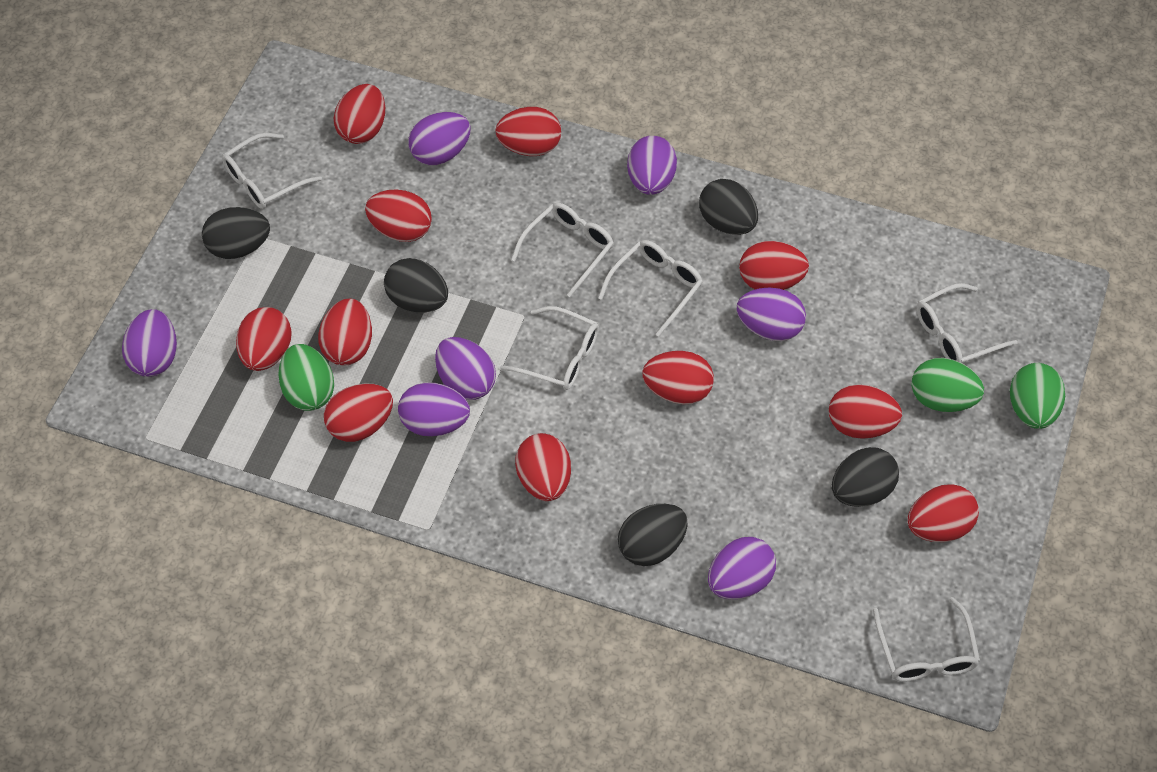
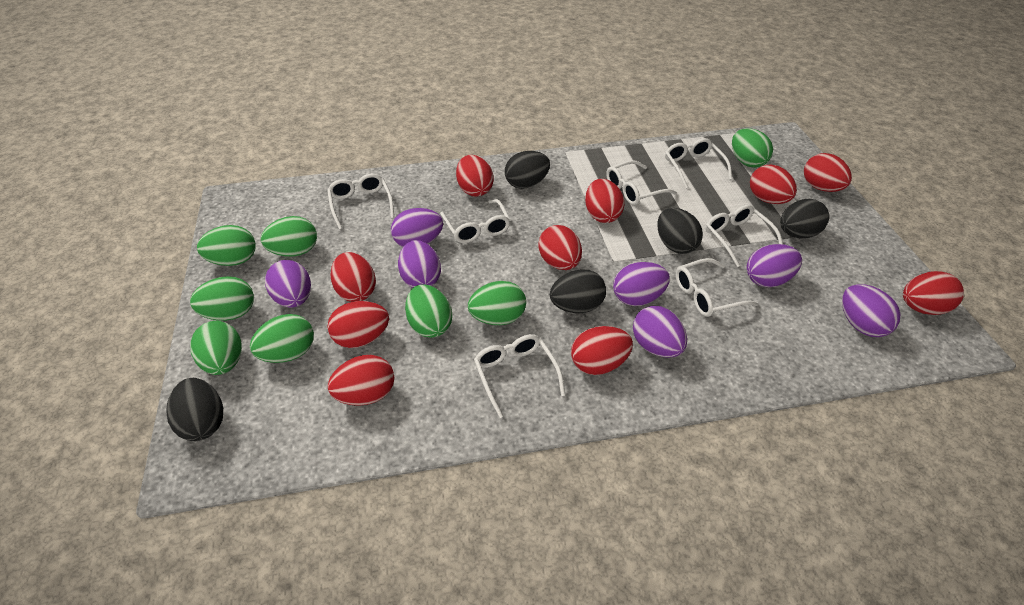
green egg: [278,344,334,411] [912,358,984,412] [1010,363,1065,429] = 3 -> [190,276,254,321] [190,321,242,375] [197,225,256,266] [250,314,314,363] [261,216,317,257] [405,284,452,338] [468,281,526,325] [732,128,773,168] = 8
red egg: [236,307,292,371] [318,299,372,365] [324,384,393,442] [334,84,385,144] [365,190,432,242] [495,107,561,156] [515,433,571,501] [642,351,714,404] [739,241,809,290] [829,384,902,439] [908,484,979,542] = 11 -> [327,301,389,348] [328,355,394,406] [330,252,376,302] [456,155,494,197] [538,225,582,270] [571,326,633,375] [585,179,624,223] [750,164,797,204] [804,153,852,192] [903,271,964,315] = 10
white glasses: [222,133,322,209] [500,306,599,390] [511,203,614,297] [598,240,703,337] [873,597,980,682] [916,283,1018,363] = 6 -> [327,173,394,230] [440,199,510,243] [474,334,566,418] [606,160,677,205] [665,138,732,189] [676,258,759,317] [705,205,783,267] = 7

